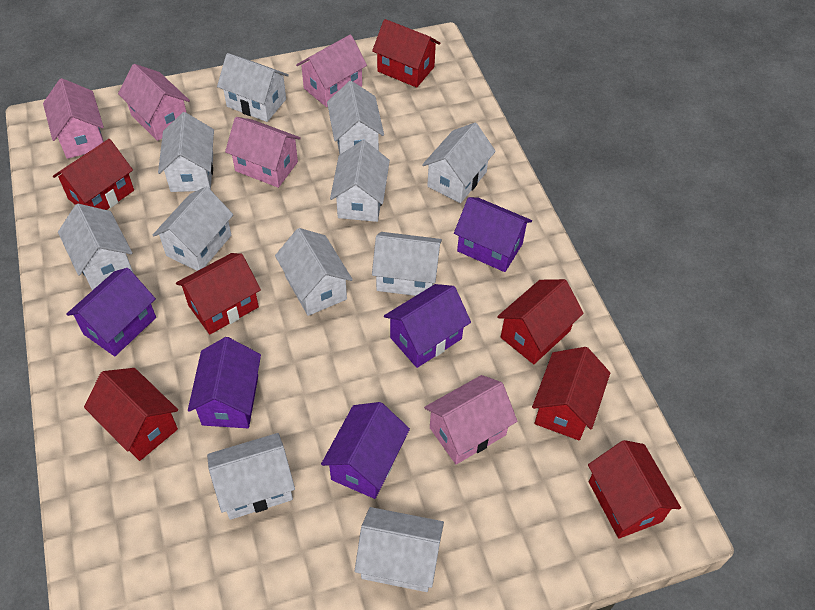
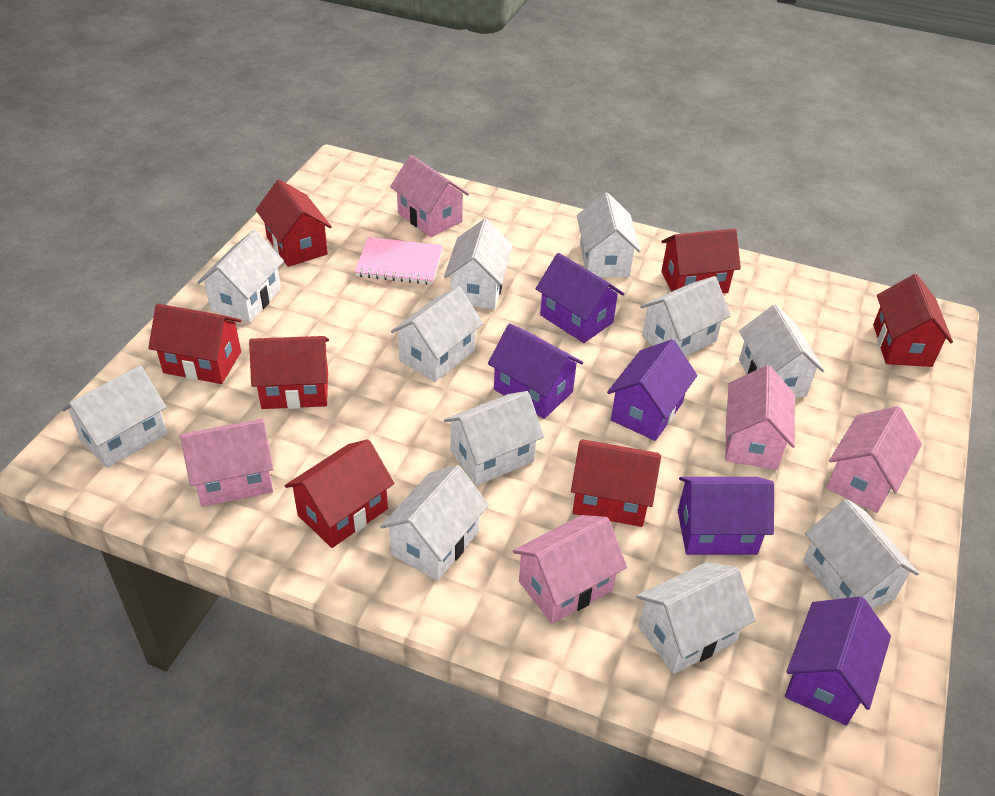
pink notebook: none = 0 -> [355,237,443,285] = 1

